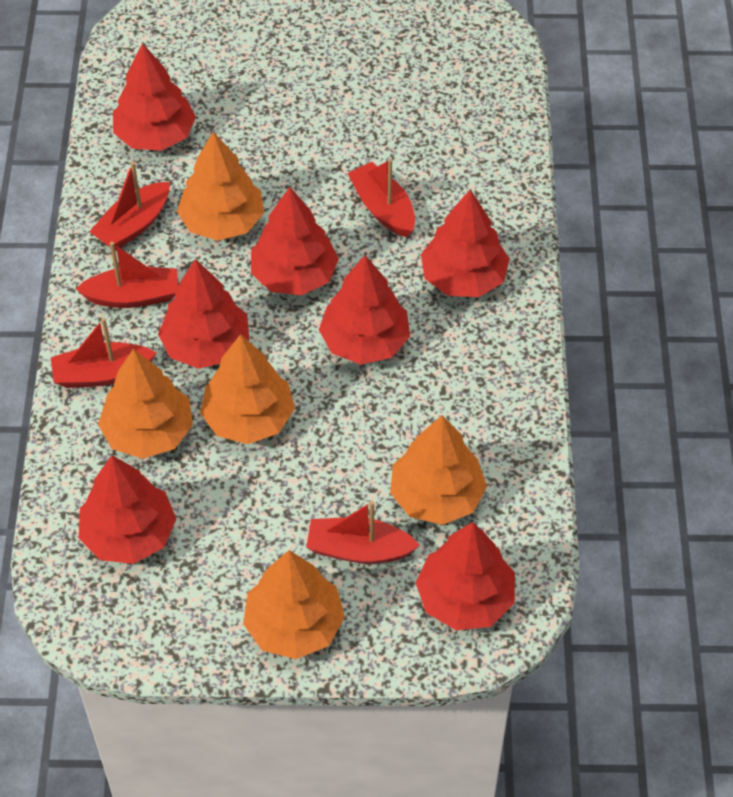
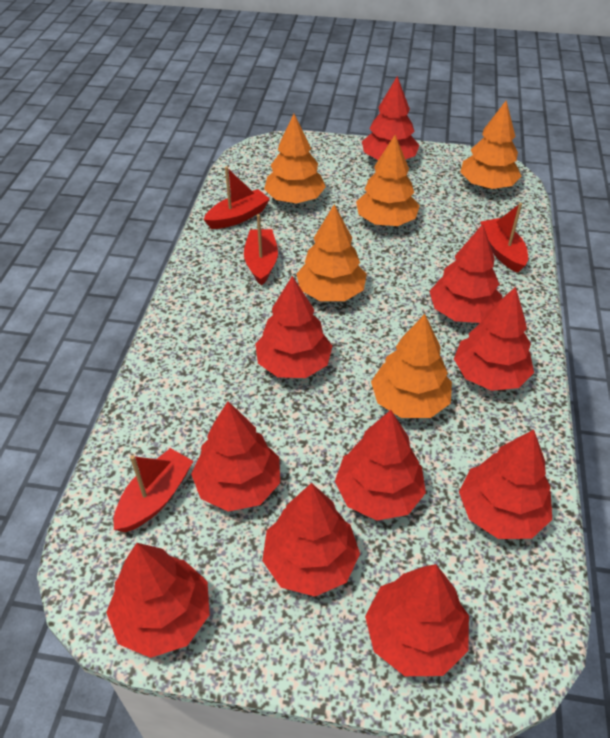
red boat: [50,318,156,388] [76,242,178,308] [89,162,170,251] [306,501,420,564] [347,159,415,237] = 5 -> [113,448,193,532] [203,166,270,229] [244,214,278,286] [480,203,528,273] = 4
red tree: [79,455,176,564] [113,43,196,151] [158,259,249,369] [251,187,339,295] [319,255,410,364] [416,522,515,630] [421,189,510,297] = 7 -> [106,543,210,658] [191,401,280,512] [255,276,332,378] [262,483,360,596] [335,410,426,520] [362,76,419,160] [365,564,469,676] [429,224,502,323] [454,287,534,391] [459,429,552,539] = 10

